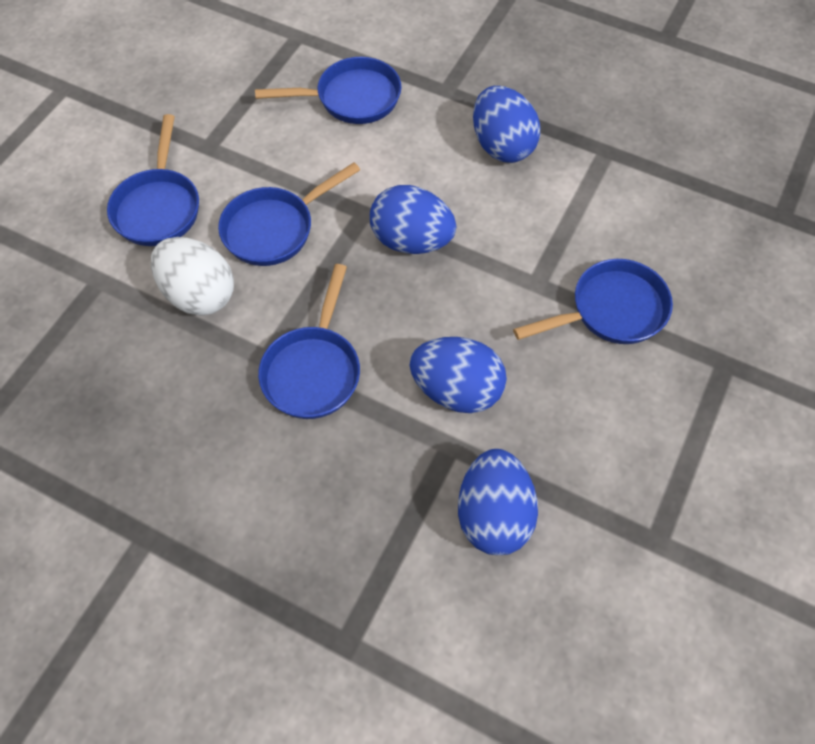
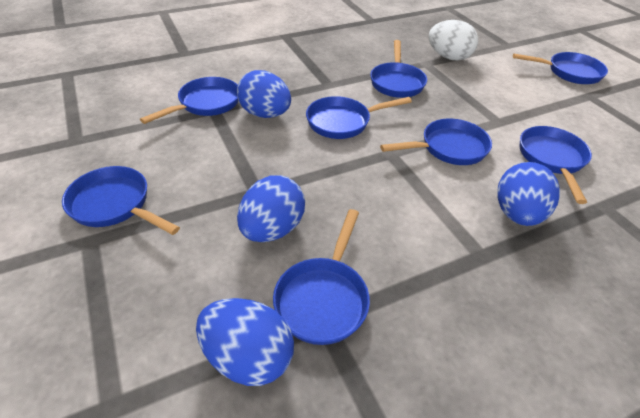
blue pan: [107,114,199,246] [218,162,360,266] [255,57,402,124] [258,264,360,419] [513,259,673,344] = 5 -> [62,166,180,235] [140,77,239,124] [273,209,370,345] [306,96,412,139] [370,40,427,98] [380,119,492,165] [513,52,608,84] [520,126,592,204] = 8

